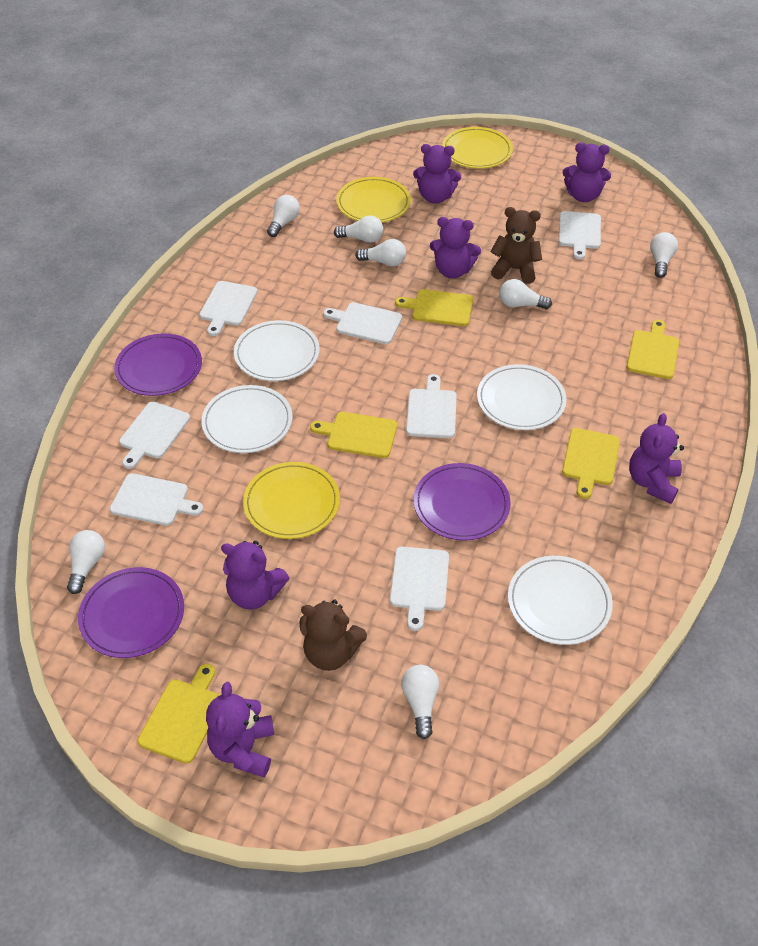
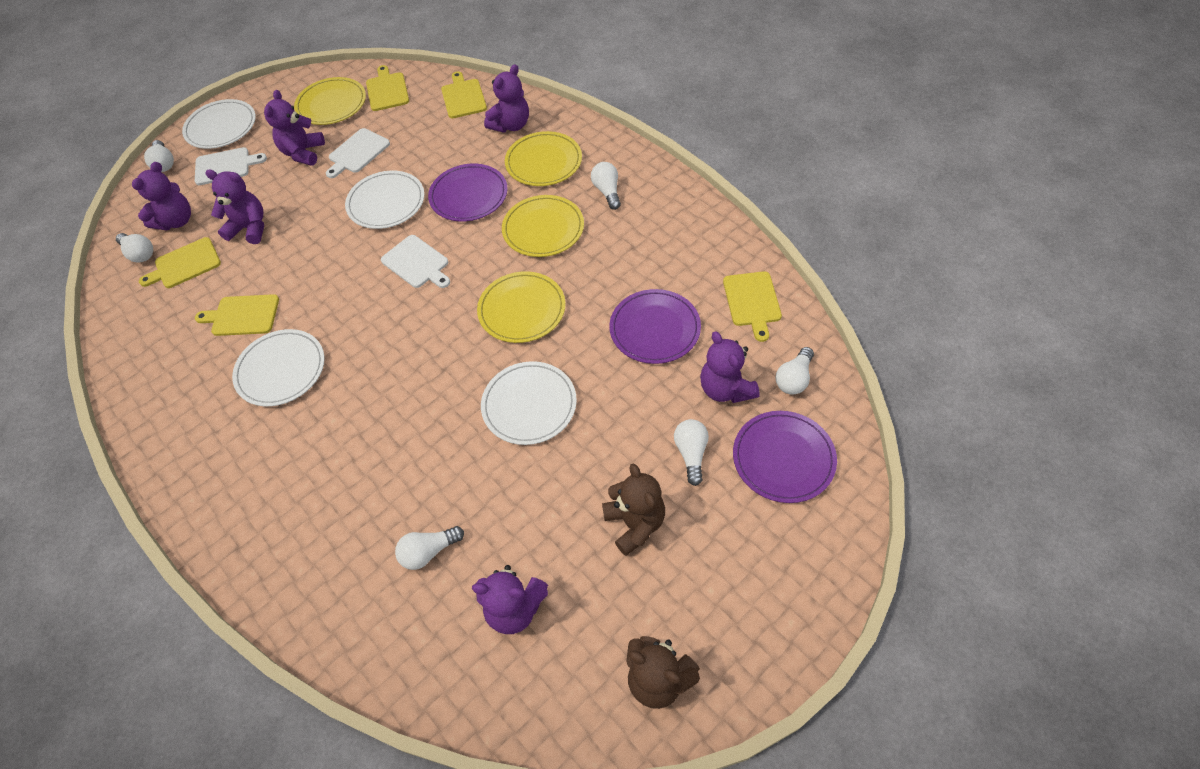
white cutting board: [110,473,203,526] [119,402,190,469] [199,281,258,336] [323,302,402,344] [390,547,449,631] [406,374,457,438] [558,211,601,260] = 7 -> [195,147,267,185] [326,128,390,178] [381,235,450,288] = 3
white light bulb: [67,530,105,594] [267,195,300,237] [334,216,383,243] [355,239,406,267] [401,665,439,739] [499,279,552,309] [650,232,678,278] = 7 -> [116,233,153,263] [144,140,174,172] [395,526,464,570] [591,162,621,210] [674,419,709,486] [776,347,814,394] = 6
yellow plate: [243,462,340,539] [336,177,411,222] [442,127,513,169] = 3 -> [294,77,366,125] [477,271,565,343] [502,195,584,257] [505,131,582,186] = 4

